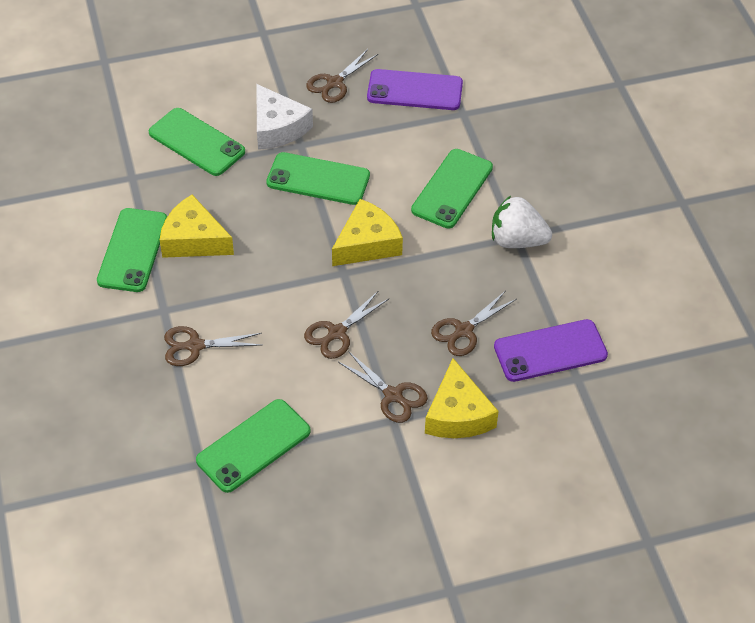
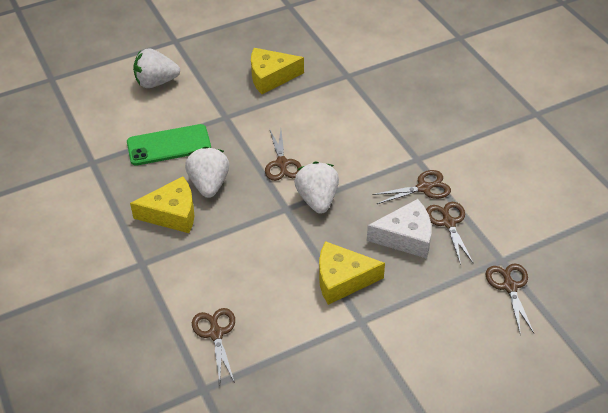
green phone: [97,208,167,292] [149,108,245,176] [196,399,311,493] [266,152,370,205] [411,149,493,229] = 5 -> [127,124,211,166] = 1
purple phone: [367,69,463,110] [494,319,608,382] = 2 -> none = 0
white strawberry: [492,196,552,248] = 1 -> [133,48,180,88] [185,146,229,198] [294,161,339,214] = 3

